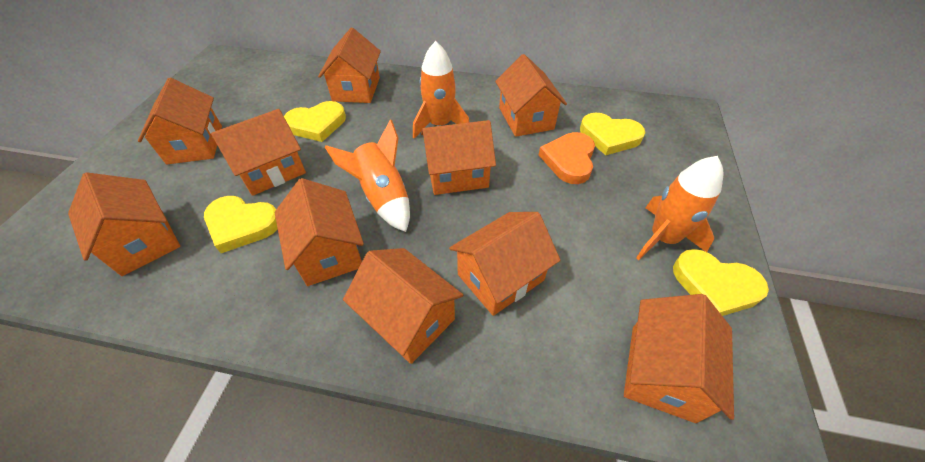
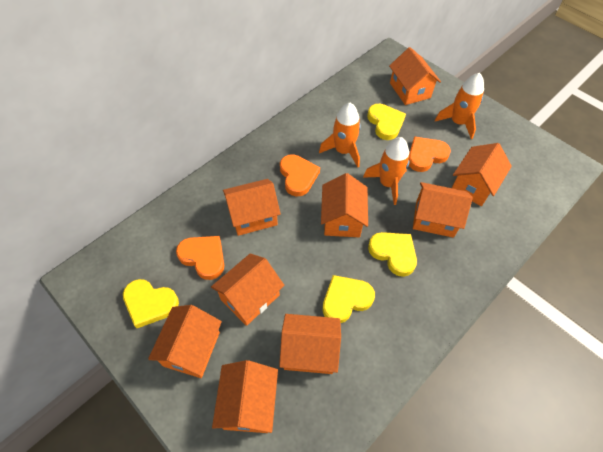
orange heart: [539,132,595,184] = 1 -> [176,236,224,280] [280,154,320,196] [409,137,451,172] = 3
orange house: [68,172,180,276] [138,77,222,164] [211,109,306,196] [275,178,364,286] [318,27,381,103] [343,248,463,364] [421,120,496,195] [449,212,560,316] [495,54,567,137] [624,294,734,423] = 10 -> [148,305,222,378] [211,254,284,326] [212,360,278,433] [223,179,281,236] [279,314,341,374] [321,173,368,237] [389,47,441,105] [413,182,473,238] [452,143,512,206] = 9

